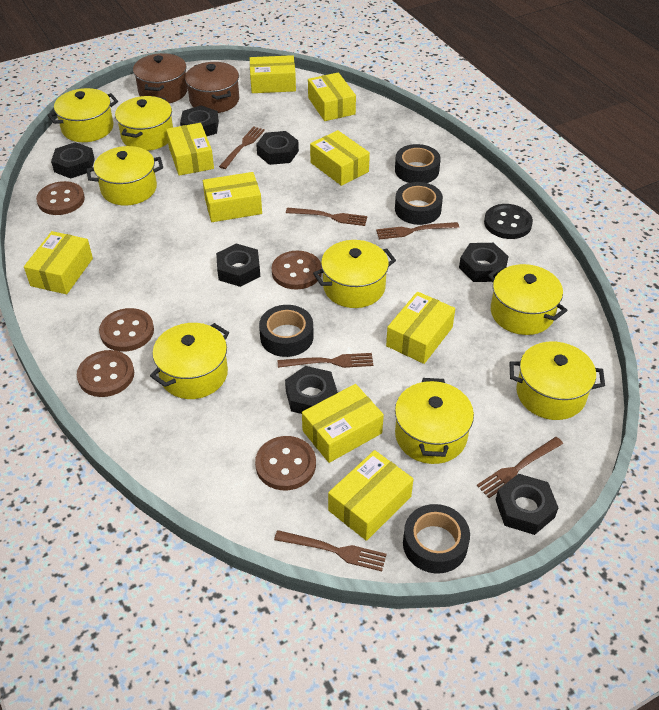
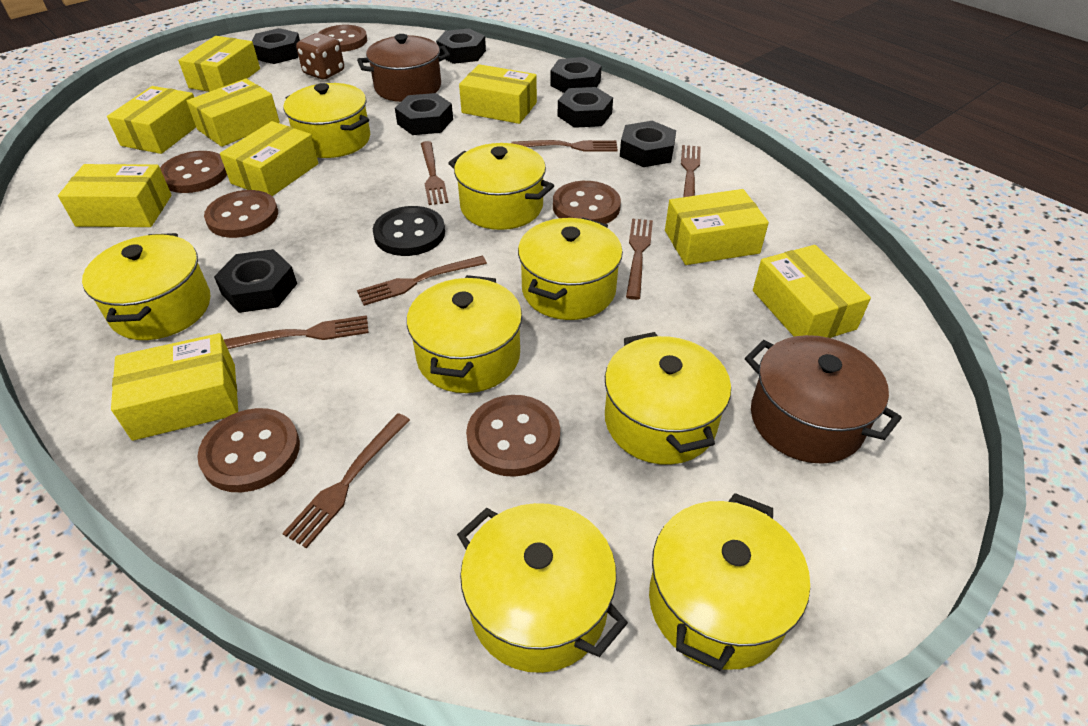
black tape: [259,305,314,357] [395,144,441,183] [395,182,443,225] [403,504,470,574] = 4 -> none = 0
brown button: [36,181,85,215] [77,350,134,397] [99,308,154,352] [255,436,316,490] [272,251,322,290] = 5 -> [160,151,227,193] [197,408,300,492] [204,190,278,238] [318,25,367,52] [466,395,560,477] [553,181,621,224] = 6
brown dice: none = 0 -> [296,33,344,79] = 1
brown fork: [219,127,265,169] [274,530,387,571] [278,353,373,368] [286,207,367,226] [376,222,459,239] [477,437,563,498] = 6 -> [224,315,369,349] [282,413,410,548] [357,256,487,306] [421,141,449,205] [511,140,618,152] [626,218,653,300] [681,145,701,197] = 7

